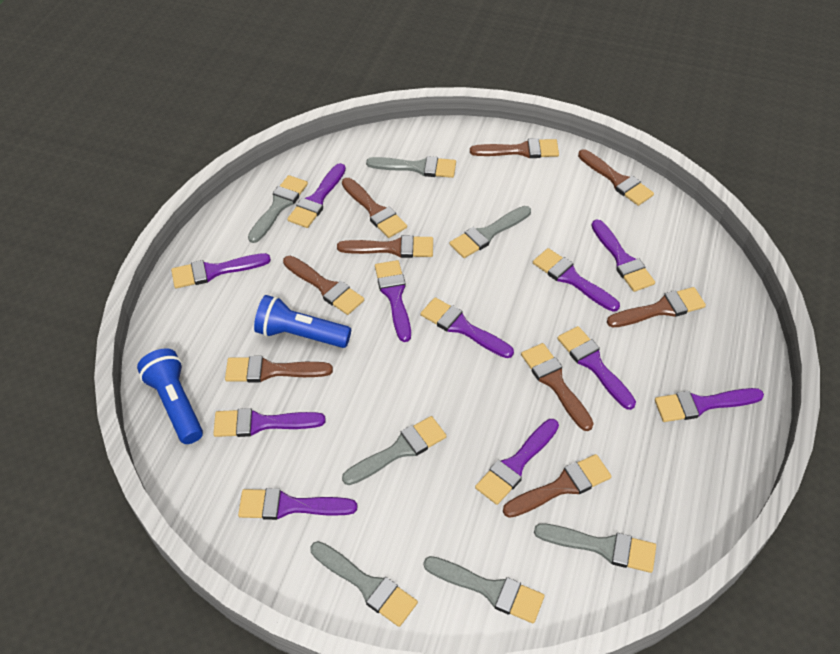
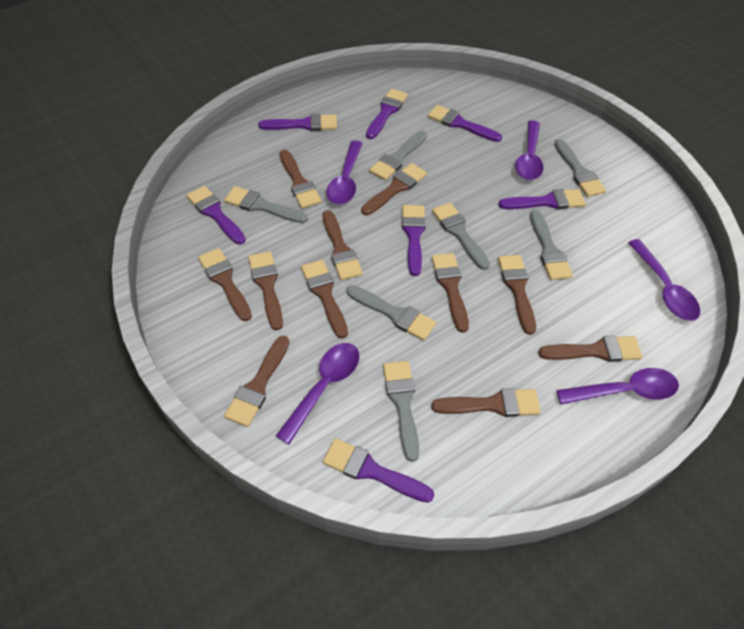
blue flashlight: [137,348,203,444] [254,295,351,348] = 2 -> none = 0
brown brush: [225,356,333,382] [283,256,364,315] [337,235,433,258] [342,178,407,238] [470,138,559,158] [503,454,612,518] [521,343,594,431] [578,149,654,206] [607,287,706,327] = 9 -> [198,248,252,321] [224,336,289,427] [248,251,283,330] [279,150,322,208] [301,260,348,339] [322,210,363,280] [361,163,427,215] [431,253,469,333] [431,388,541,417] [498,255,536,335] [538,336,642,362] = 11
purple brush: [171,253,271,288] [213,408,325,437] [238,488,357,520] [288,163,346,228] [375,260,411,342] [421,297,514,358] [475,419,559,505] [533,248,620,312] [558,326,636,410] [591,219,655,292] [655,388,764,422] = 11 -> [186,186,246,245] [258,114,337,131] [323,438,434,503] [366,89,408,139] [402,205,426,276] [428,105,502,142] [498,189,586,209] = 7
purple spoon: none = 0 -> [276,343,359,444] [326,140,363,204] [515,120,544,180] [556,368,679,405] [628,239,700,321] = 5

